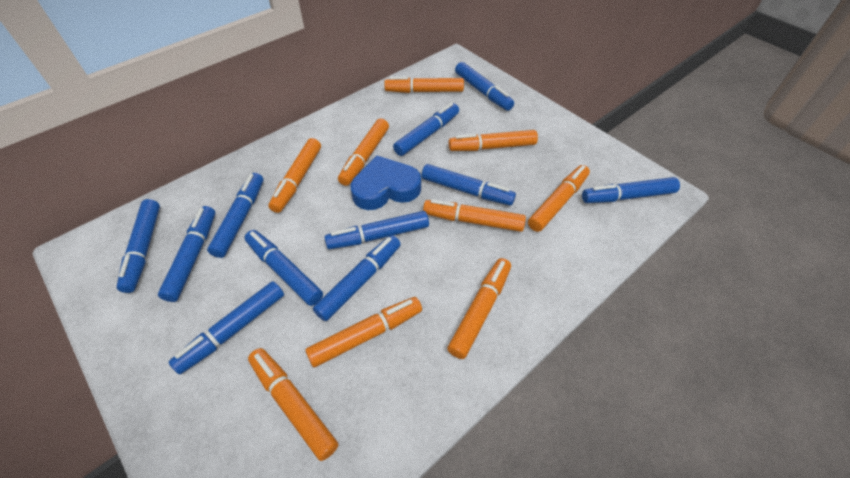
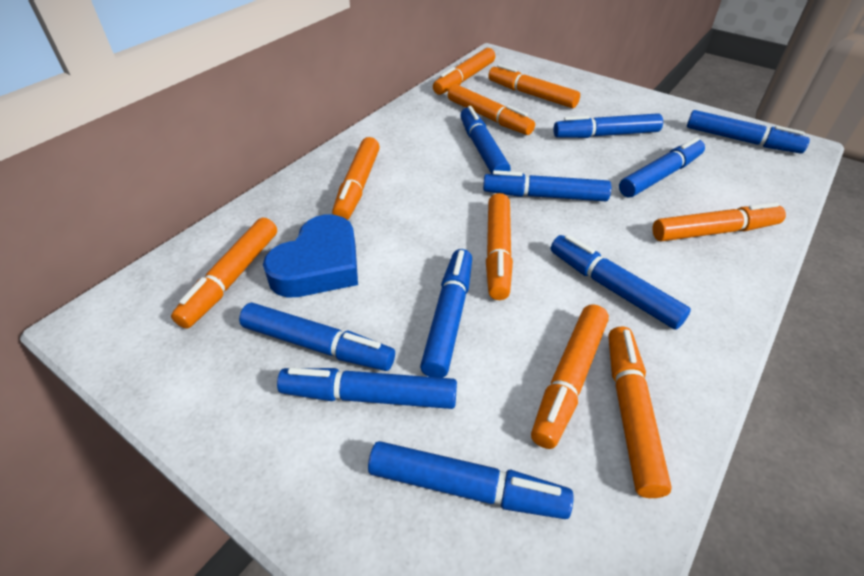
blue marker: [117,199,160,293] [158,206,216,302] [169,281,284,375] [207,173,263,258] [245,230,323,306] [313,235,401,321] [324,211,429,249] [393,103,459,156] [422,164,516,206] [455,62,514,111] [582,177,680,203] = 11 -> [239,303,395,371] [277,368,457,409] [368,441,574,519] [420,249,472,378] [460,106,511,174] [483,170,611,201] [551,235,691,330] [553,113,663,138] [619,137,705,197] [687,110,810,154] = 10

